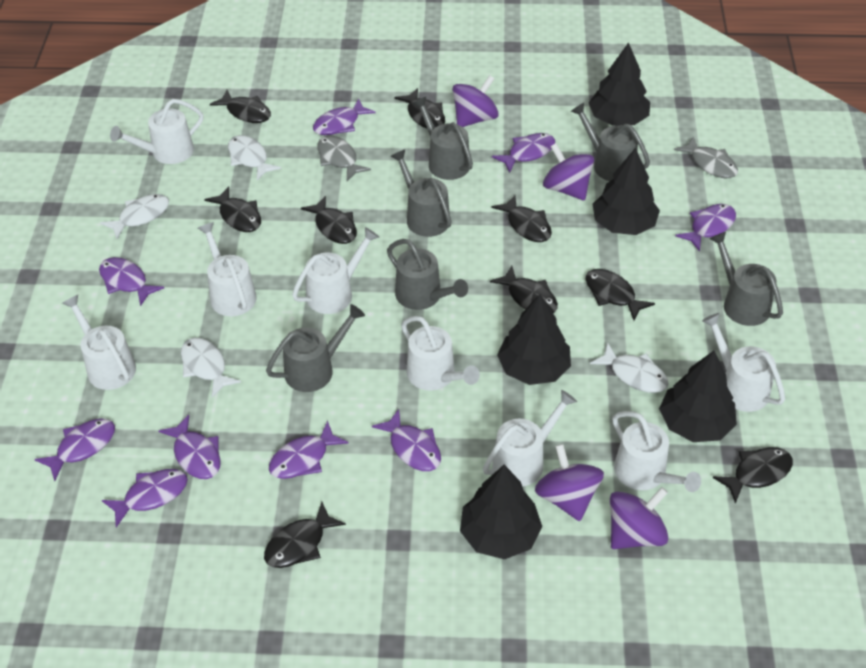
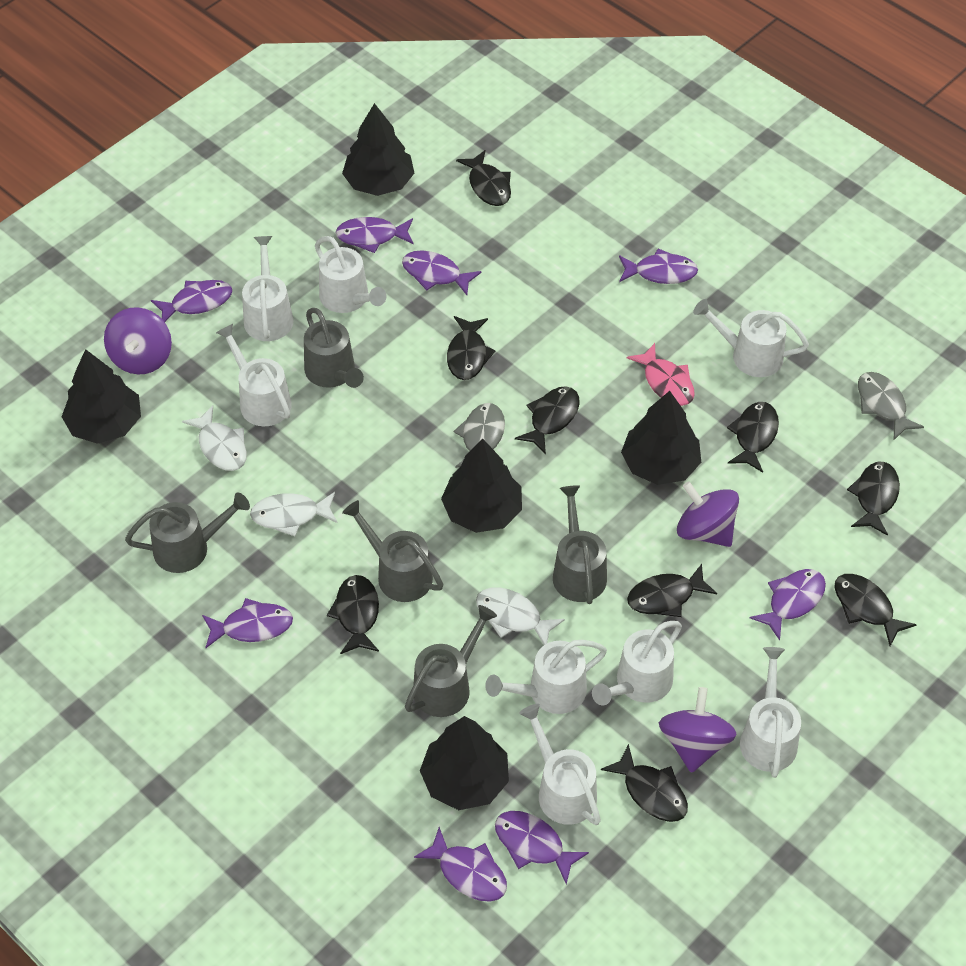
grey watering can: [266,304,365,392] [387,239,468,310] [391,149,452,237] [412,97,473,180] [571,103,650,181] [709,232,783,326] = 6 -> [125,493,250,573] [304,308,364,388] [342,500,443,602] [405,605,497,717] [553,485,607,604] = 5
pink fish: none = 0 -> [627,343,695,406] = 1
purple fish: [34,418,115,481] [99,257,164,306] [102,469,188,527] [159,415,221,479] [269,421,348,479] [313,98,376,135] [372,409,441,471] [492,133,555,173] [675,204,736,252] = 9 -> [151,280,232,322] [202,598,293,648] [335,217,414,253] [402,250,481,295] [414,827,507,902] [495,811,589,884] [619,248,698,284] [750,569,826,641] = 8
purple spinning top: [452,75,499,127] [535,444,604,521] [543,143,594,200] [610,487,669,549] = 4 -> [104,307,172,375] [659,687,737,773] [677,481,739,547] = 3
white fish: [100,194,169,239] [181,338,241,397] [228,135,281,180] [590,342,669,393] = 4 -> [182,406,247,471] [250,492,338,536] [476,587,565,645] = 3

